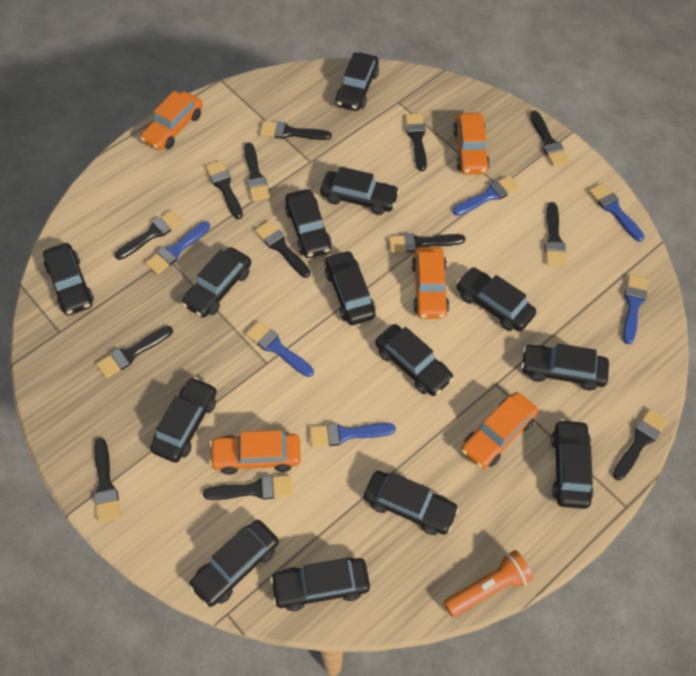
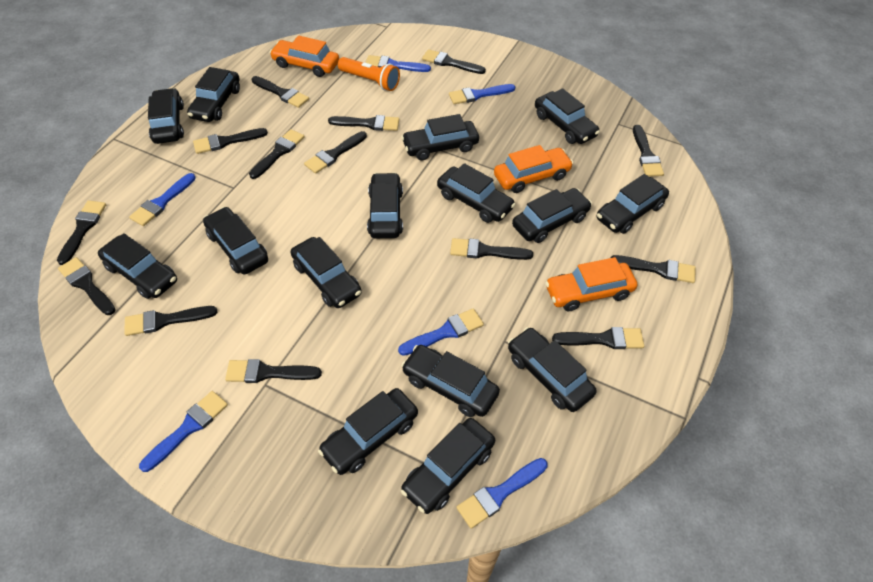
black brush: [94,438,120,522] [96,326,173,379] [115,210,183,260] [203,475,292,500] [206,160,243,219] [244,142,270,201] [255,221,310,278] [260,121,332,140] [388,233,465,253] [405,113,427,171] [530,111,569,166] [545,202,566,266] [613,408,668,480] = 13 -> [57,200,106,265] [58,257,116,315] [124,306,217,336] [193,128,268,154] [225,359,322,383] [249,129,304,179] [252,76,309,108] [304,131,367,174] [328,115,399,131] [422,49,486,74] [450,238,533,260] [552,327,644,349] [611,255,696,283] [633,125,664,177] = 14
black car: [43,243,94,315] [150,377,217,463] [182,247,251,318] [188,520,279,607] [270,558,370,611] [285,189,332,258] [320,167,400,215] [325,250,375,325] [335,52,379,111] [364,471,459,535] [375,324,454,396] [456,267,536,331] [521,344,609,390] [551,419,593,509] = 14 -> [98,233,177,299] [148,88,184,144] [187,67,240,122] [203,207,268,274] [290,237,362,308] [318,388,418,475] [367,172,403,238] [401,114,479,160] [401,345,500,417] [401,418,495,514] [437,163,516,223] [508,327,596,412] [512,188,592,243] [535,88,600,144] [596,174,669,234] = 15
orange car: [140,91,203,150] [209,430,301,475] [412,247,449,319] [453,113,490,174] [461,392,538,469] = 5 -> [269,35,339,77] [494,145,573,193] [545,257,637,312] = 3

